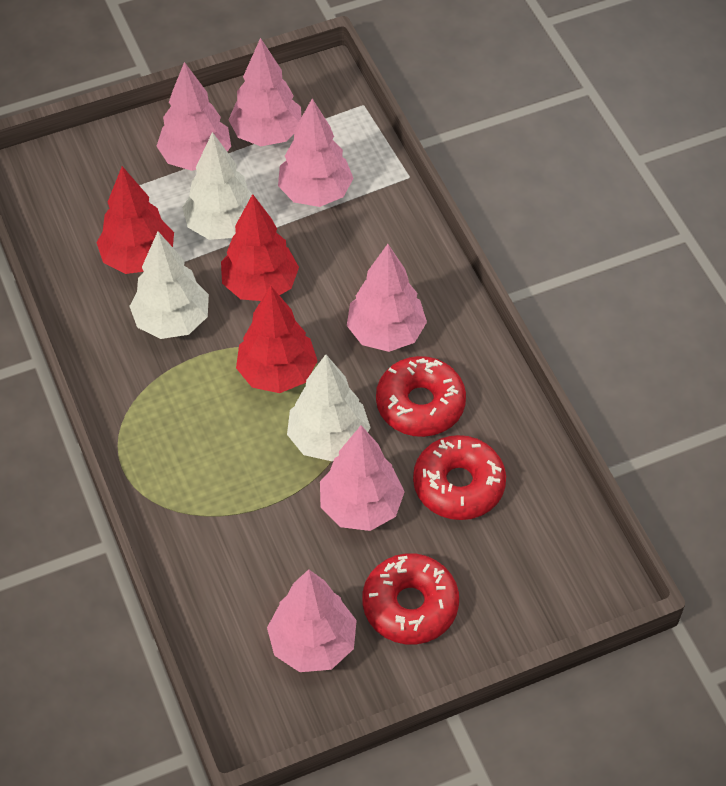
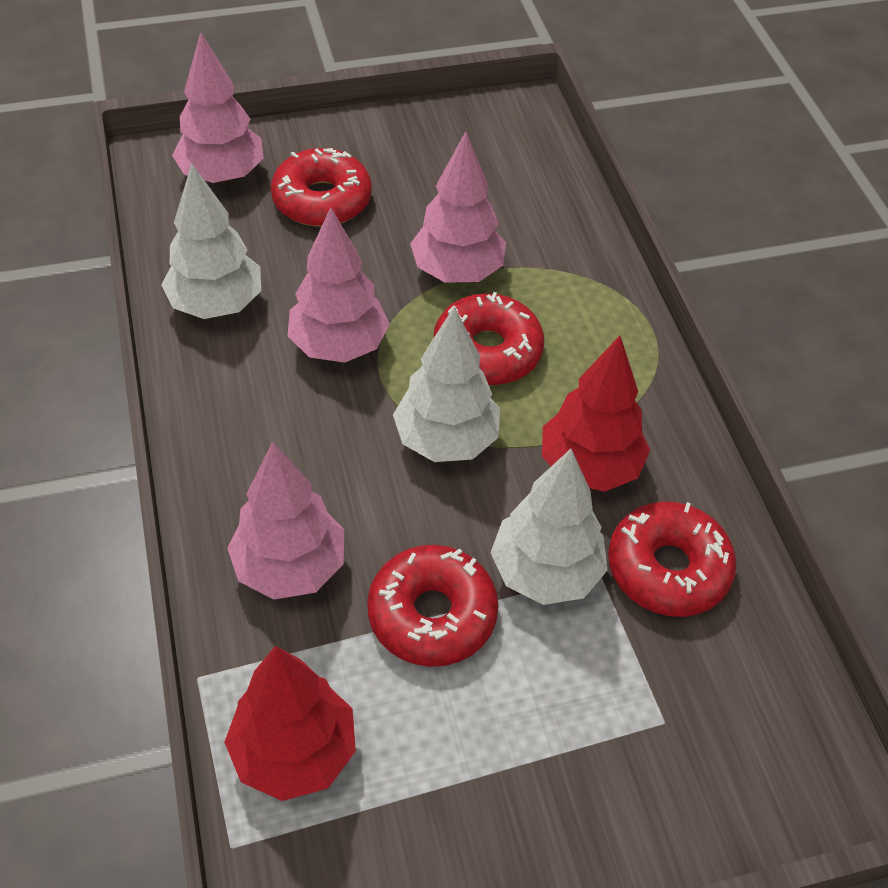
pink tree: [156,62,231,171] [228,38,301,146] [267,569,357,672] [278,99,354,207] [320,426,405,531] [347,244,427,352] = 6 -> [172,32,264,183] [227,441,344,600] [288,207,389,363] [410,132,506,283] = 4
red donut: [362,553,459,644] [376,356,466,437] [413,435,506,520] = 3 -> [271,148,372,227] [367,545,499,667] [433,292,544,385] [608,501,736,617] = 4
red tree: [96,166,174,274] [221,194,299,301] [236,286,317,393] = 3 -> [225,646,356,801] [542,336,650,492] = 2

